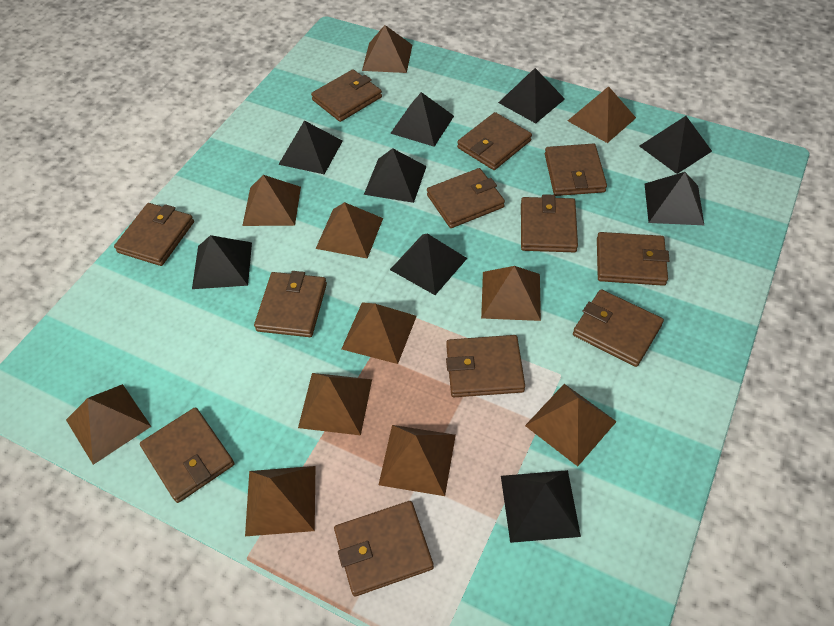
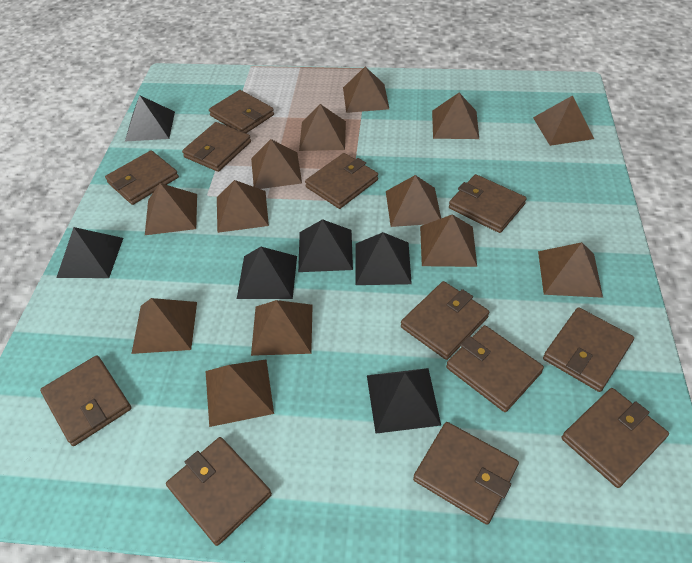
black pyramid: [192,235,252,289] [278,121,343,174] [364,148,427,203] [390,92,454,147] [390,234,467,295] [498,68,565,123] [501,470,581,543] [639,116,712,174] [645,172,704,225] = 9 -> [56,227,123,278] [125,95,175,141] [237,247,297,299] [298,219,353,272] [355,232,412,285] [367,368,441,434] = 6
brown pyramid: [66,384,151,465] [242,175,301,226] [245,466,315,536] [298,373,372,435] [316,202,383,259] [341,302,417,364] [362,25,412,73] [379,425,456,496] [481,266,541,321] [525,384,617,466] [568,86,636,143] = 11 -> [132,298,197,354] [145,183,197,235] [206,359,274,427] [217,180,269,233] [251,139,302,189] [251,300,313,356] [299,104,346,151] [343,67,389,113] [386,175,441,227] [420,215,477,267] [432,93,479,139] [533,95,594,146] [538,242,603,298] = 13

